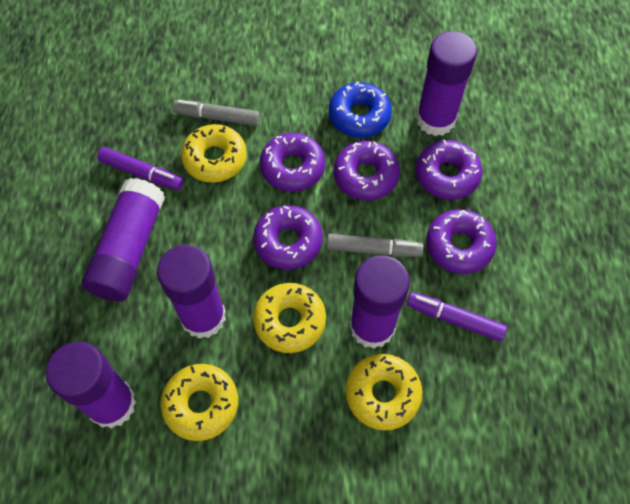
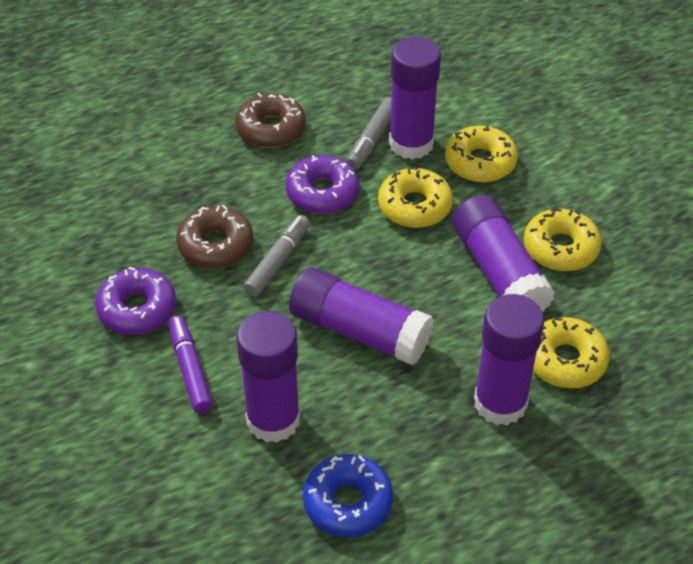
brown donut: none = 0 -> [176,205,253,269] [235,93,306,148] = 2
purple donut: [253,205,323,270] [260,133,325,192] [334,141,400,200] [416,139,482,200] [426,209,496,274] = 5 -> [95,267,176,335] [286,155,359,214] = 2
purple marker: [97,147,183,190] [407,292,507,342] = 2 -> [168,315,213,413] = 1

